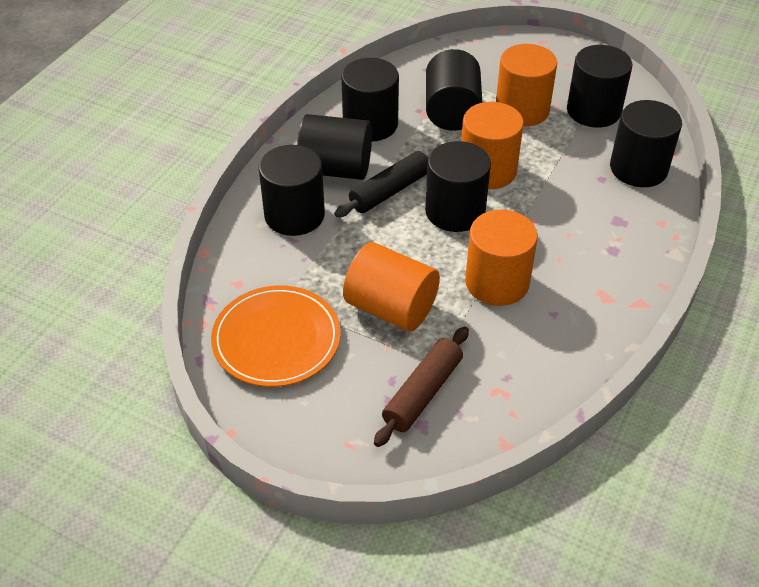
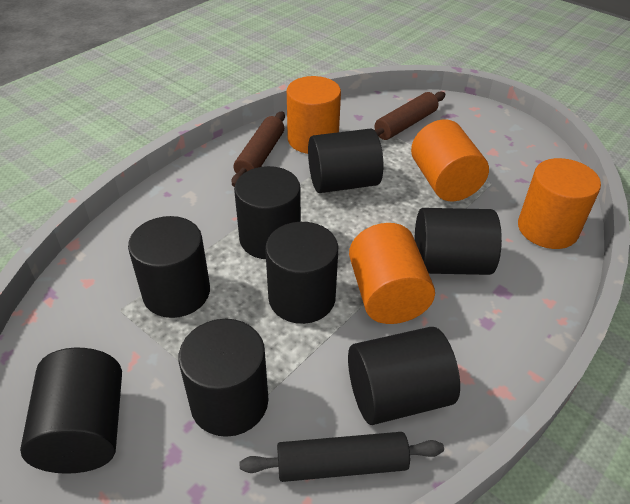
black cylinder: [259,145,325,236] [297,114,372,180] [341,58,399,141] [425,141,491,232] [426,49,482,131] [567,45,632,128] [610,100,682,187] = 7 -> [20,348,122,474] [128,216,210,318] [178,319,269,437] [234,166,301,259] [265,222,338,324] [308,128,383,193] [348,327,460,425] [414,208,502,275] = 8
brown rolling pin: [374,327,469,447] = 1 -> [232,111,285,187] [375,91,445,140] = 2
orange plate: [211,285,341,387] = 1 -> none = 0

